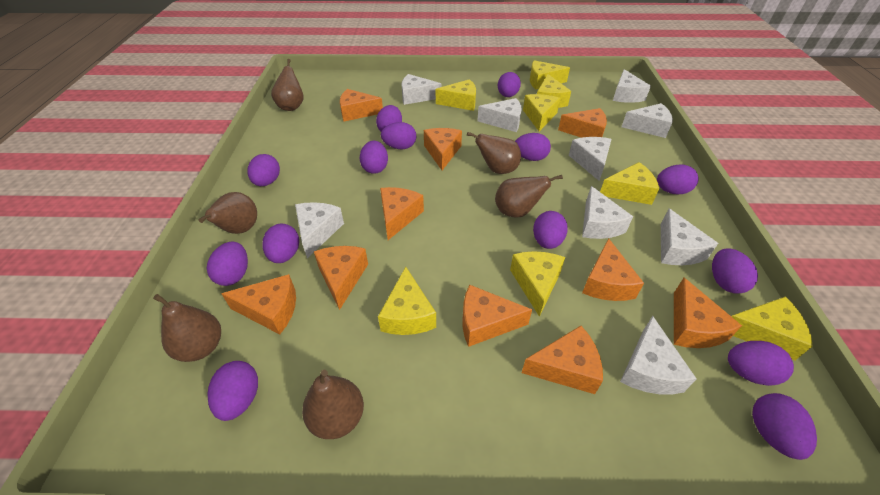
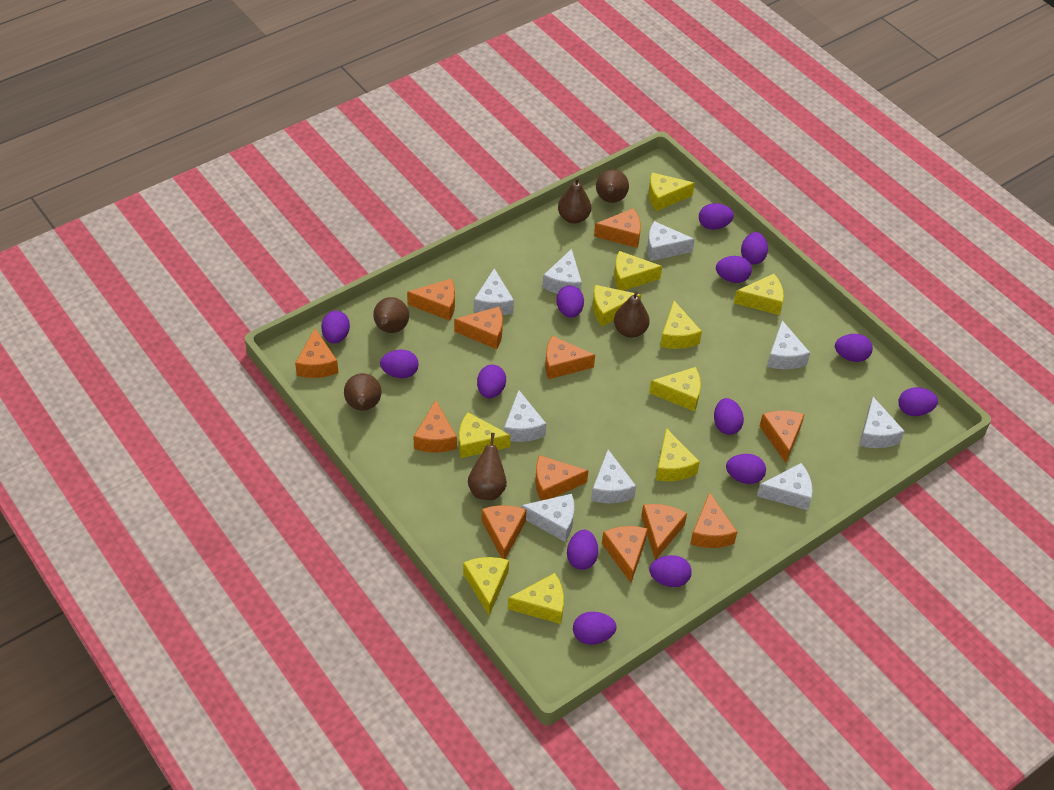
orange cheese: [221,274,296,335] [314,246,368,310] [340,89,383,122] [380,187,424,240] [424,128,462,170] [463,285,532,347] [522,326,603,394] [558,108,607,138] [582,238,644,301] [674,278,742,348] = 10 -> [295,328,338,378] [407,279,455,321] [414,400,457,452] [454,307,503,349] [482,505,527,559] [535,455,588,501] [545,336,595,379] [594,208,641,248] [602,526,648,583] [641,504,687,560] [690,492,737,548] [760,411,805,463] = 12
yellow cheese: [378,267,436,335] [436,79,476,111] [510,251,565,317] [523,94,560,131] [530,60,570,89] [537,74,571,108] [600,162,659,205] [731,297,813,360] = 8 -> [459,412,510,458] [463,557,509,615] [508,573,564,624] [593,285,641,326] [614,251,662,291] [649,173,695,211] [649,367,701,412] [656,428,700,481] [660,301,702,349] [734,274,784,315] = 10

